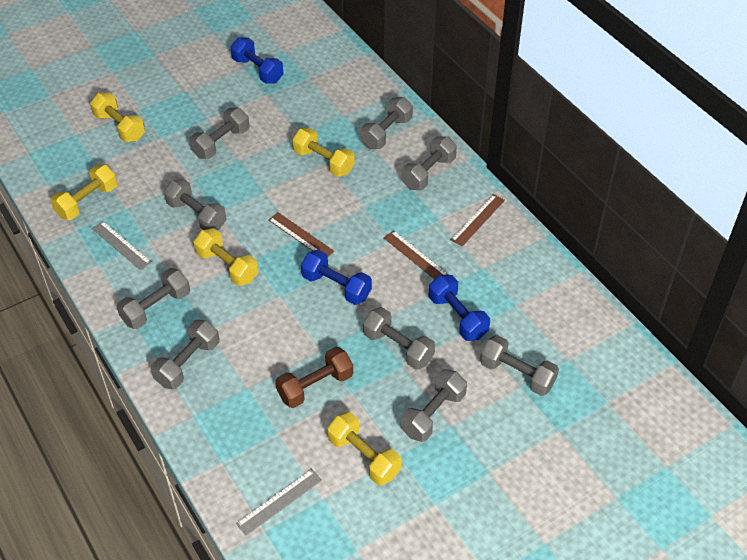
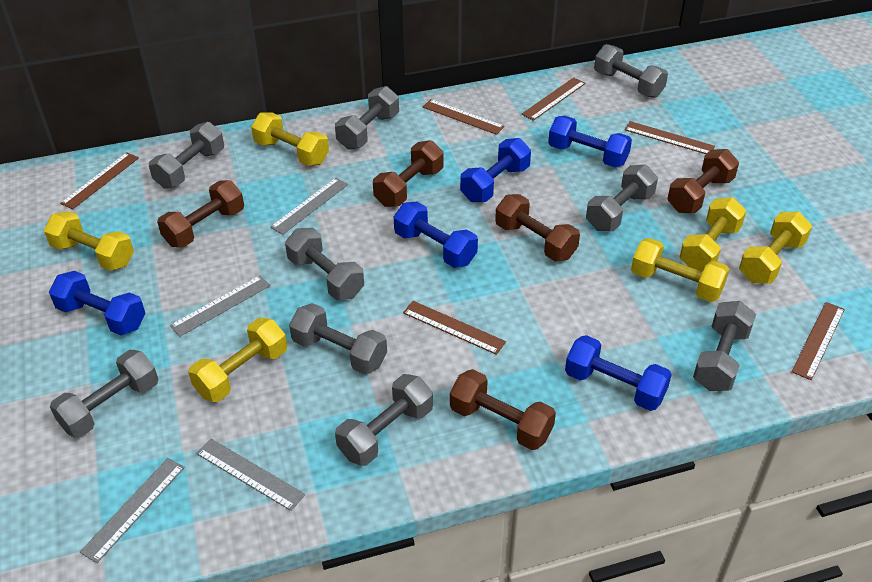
blue dumbbell: [230,37,284,83] [301,250,372,305] [429,275,490,341] = 3 -> [49,271,146,335] [394,202,478,268] [460,138,531,202] [548,116,632,168] [565,335,672,411] = 5
brown dumbbell: [275,347,353,408] = 1 -> [157,180,244,248] [373,140,443,207] [450,369,556,450] [495,194,580,261] [667,149,739,213] = 5
brown ruler: [268,212,334,257] [383,231,449,280] [451,194,505,246] = 3 -> [60,152,139,209] [403,301,506,355] [423,99,505,135] [521,77,586,121] [624,121,715,154] [792,302,845,380] = 6
grey ruler: [92,221,152,270] [236,469,322,536] = 2 -> [80,458,185,563] [170,275,271,337] [196,439,305,511] [270,178,348,235] = 4
yellow dumbbell: [50,165,118,220] [90,93,145,142] [194,228,258,286] [292,128,355,177] [327,412,402,485] = 5 -> [44,211,134,271] [188,318,287,402] [251,112,329,166] [631,238,730,302] [680,197,746,271] [739,212,812,284] = 6

